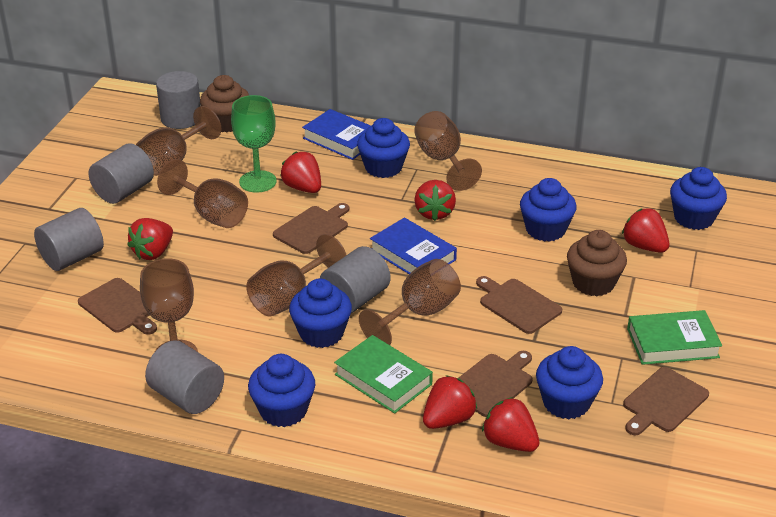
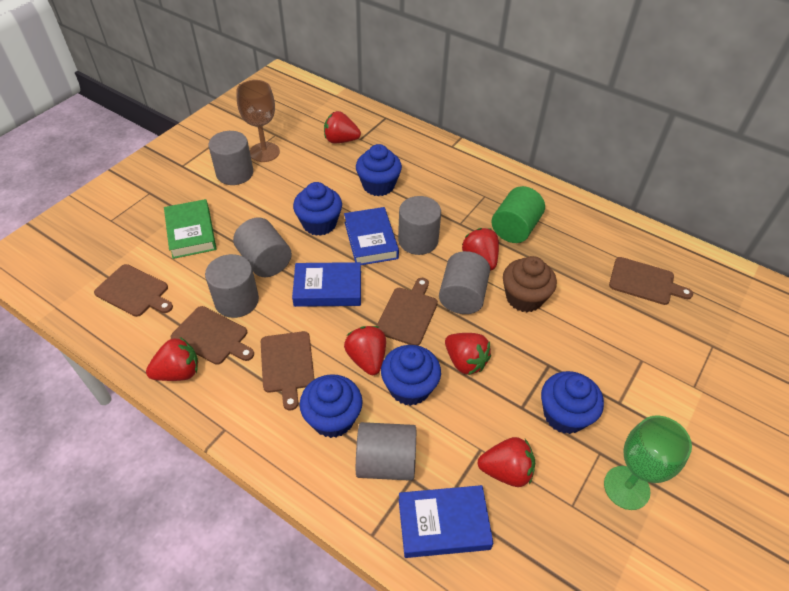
blue book: [302,109,371,160] [370,218,457,274] = 2 -> [292,262,361,307] [344,207,399,265] [399,485,493,558] = 3
blue cupcake: [248,354,315,427] [289,278,352,348] [357,118,410,178] [520,178,577,242] [536,346,603,419] [670,167,727,230] = 6 -> [293,182,342,236] [300,374,363,438] [356,144,402,196] [381,345,441,406] [541,371,604,434] = 5
brown cupcake: [200,75,249,132] [567,230,627,296] = 2 -> [503,256,557,312] = 1
brown goblet: [136,106,221,176] [140,258,198,352] [157,159,248,228] [246,234,346,317] [359,259,461,345] [414,111,482,191] = 6 -> [236,80,280,162] = 1
green book: [334,335,433,414] [627,310,722,365] = 2 -> [164,199,216,259] = 1
green cylinder: none = 0 -> [492,186,545,243] = 1
grey cylinder: [34,208,104,271] [89,143,154,204] [145,340,224,414] [156,71,201,129] [320,246,391,313] = 5 -> [205,254,259,318] [208,131,253,185] [233,217,292,277] [356,422,416,481] [398,196,441,255] [439,251,490,314] = 6

